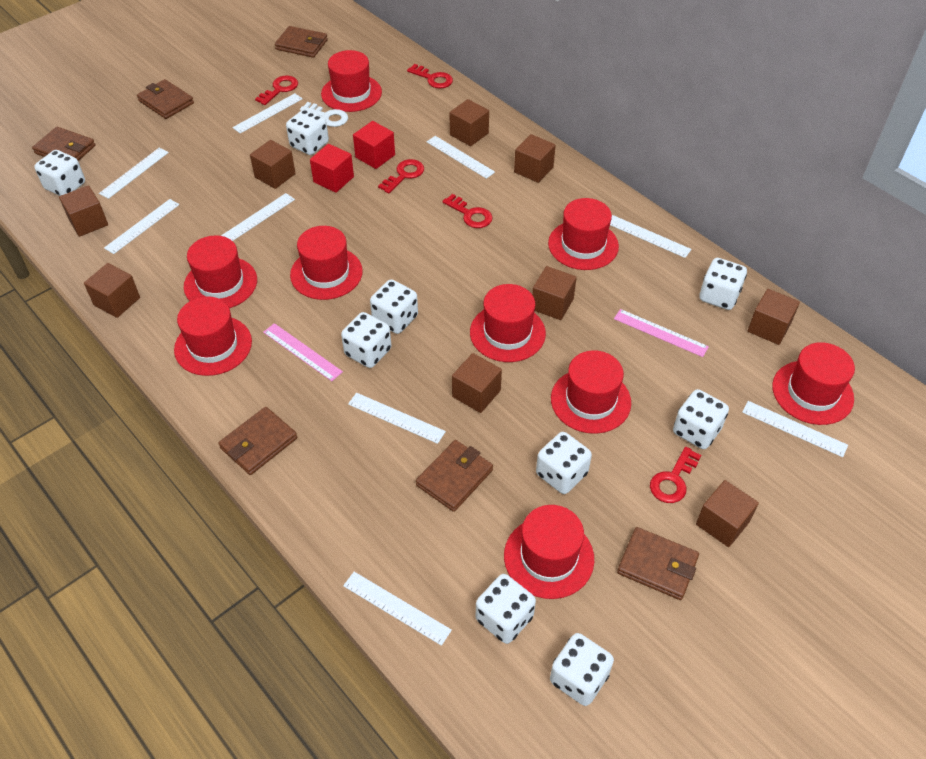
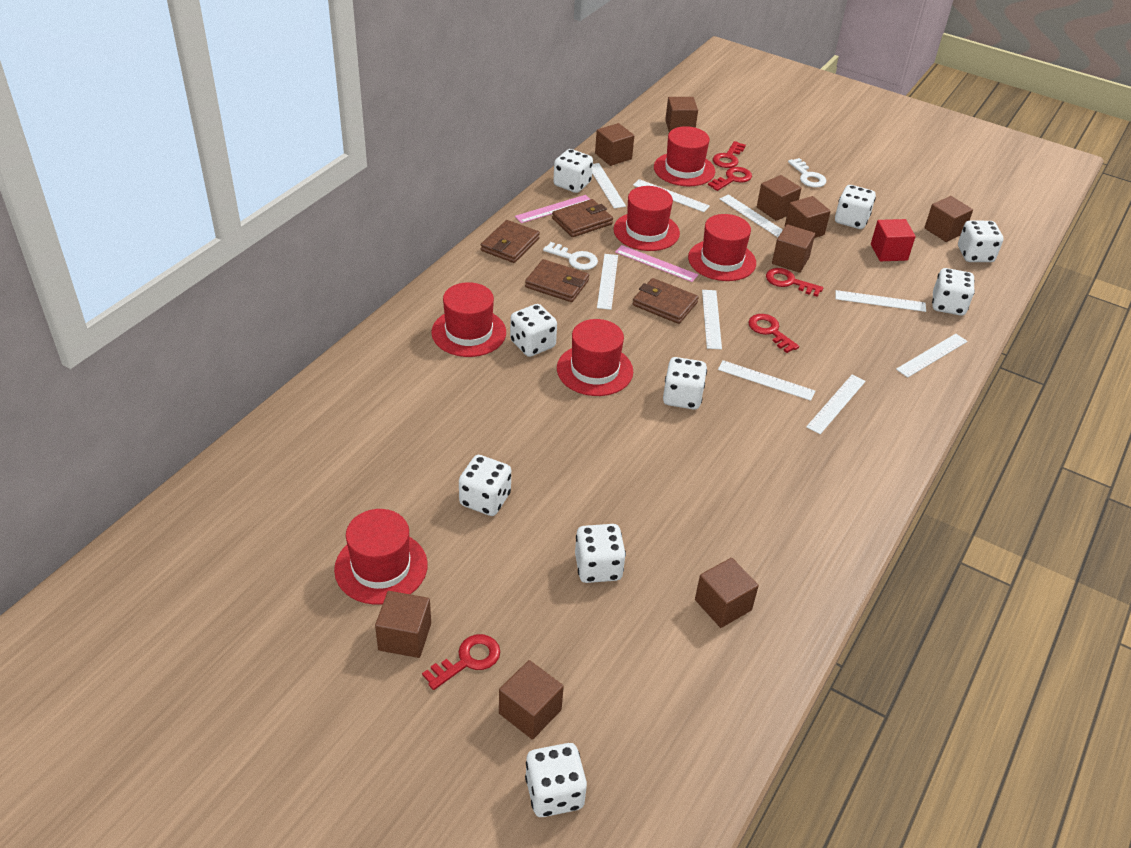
brown wallet: [32,127,96,161] [137,79,194,119] [219,407,297,475] [275,26,328,58] [416,440,493,512] [617,527,699,600] = 6 -> [481,220,540,263] [525,259,589,302] [552,199,613,237] [633,278,699,324] = 4
red cube: [310,144,354,193] [353,121,395,169] = 2 -> [871,219,916,261] = 1
red hat: [174,296,252,376] [184,235,257,308] [290,226,363,300] [321,50,382,112] [470,284,546,362] [504,505,594,599] [548,198,619,270] [551,350,631,434] [772,342,855,425] = 9 -> [334,509,428,605] [431,282,506,357] [557,319,633,396] [613,186,680,251] [654,126,715,186] [688,214,756,281] = 6
white key: [300,102,348,127] = 1 -> [543,242,598,270] [788,158,826,187] = 2

